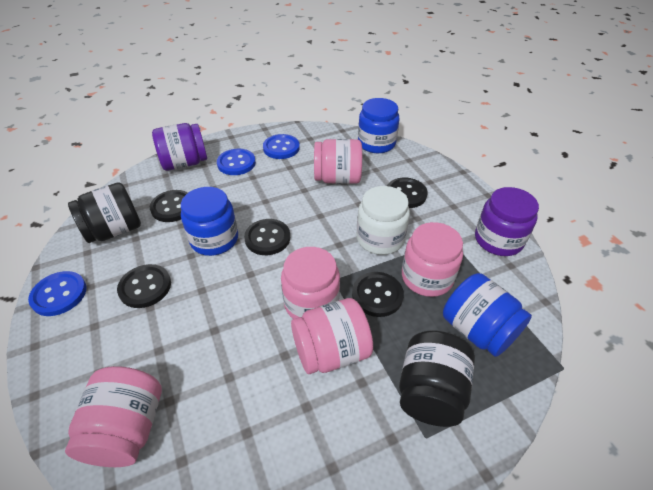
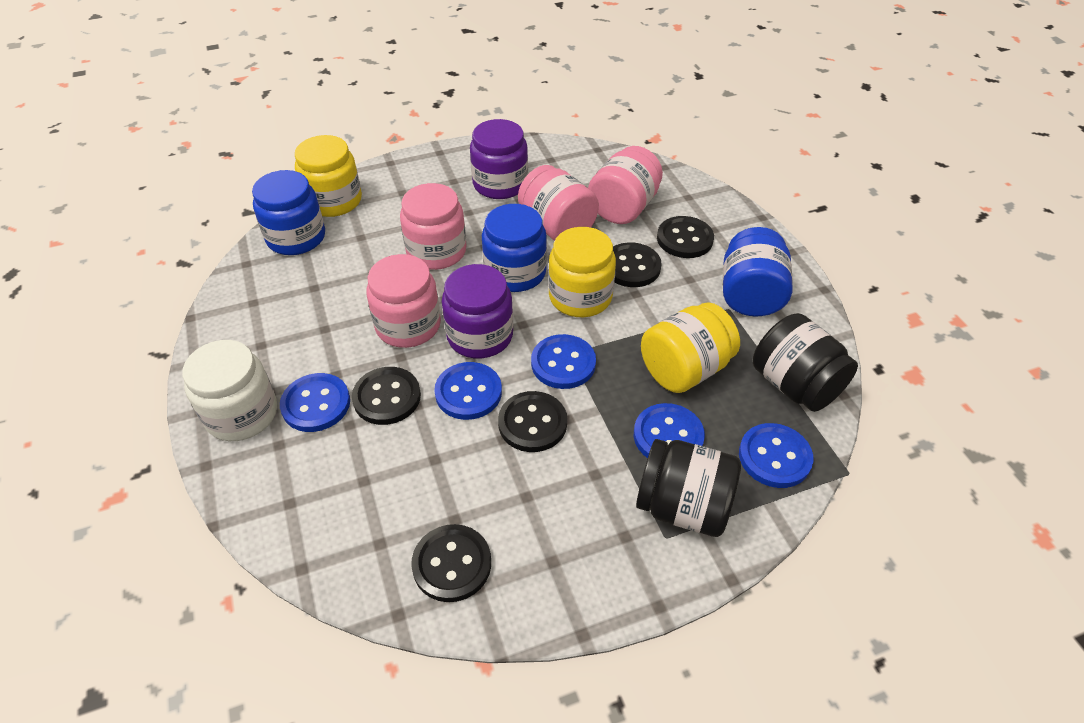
blue button: [28,271,87,316] [217,149,256,175] [263,134,300,159] = 3 -> [280,373,350,432] [434,362,502,420] [531,334,596,389] [634,403,705,458] [739,423,813,488] = 5
pink jar: [65,366,162,467] [281,247,340,319] [291,298,373,374] [314,139,362,184] [402,222,463,297] = 5 -> [366,254,441,348] [400,183,467,270] [518,165,599,241] [588,146,663,224] = 4
yellow jar: none = 0 -> [295,135,362,217] [548,227,616,317] [641,302,740,393] = 3

